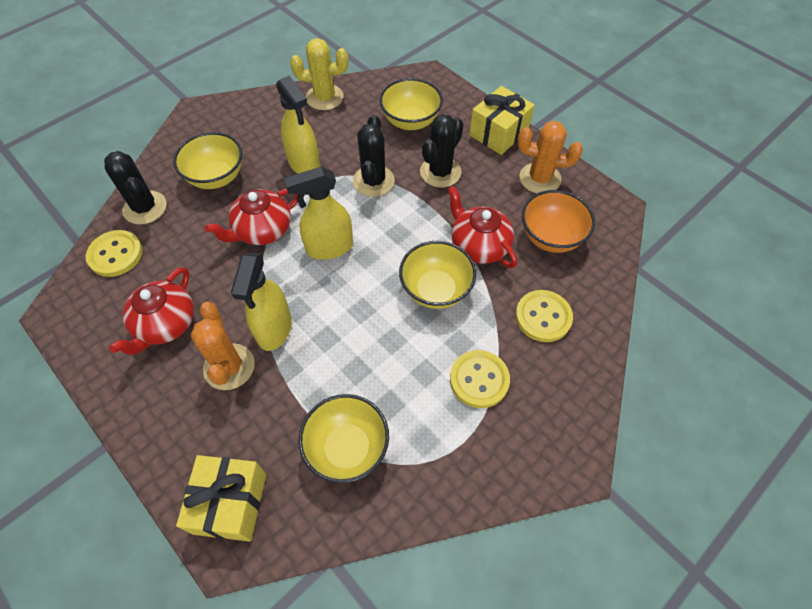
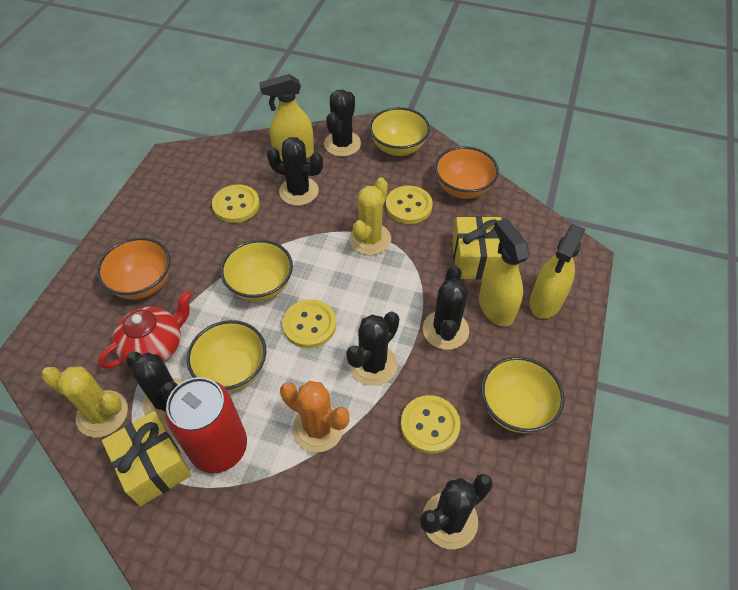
black cactus: [104,151,167,225] [353,115,395,197] [420,114,464,188] = 3 -> [126,352,183,424] [267,137,323,206] [324,90,361,157] [346,312,399,386] [421,474,493,549] [423,265,469,350] = 6
orange bowl: [522,190,595,253] = 1 -> [97,237,170,299] [435,146,499,199] = 2
orange cactus: [190,302,255,390] [518,121,583,193] = 2 -> [280,381,349,452] = 1
red can: none = 0 -> [165,377,247,473] = 1
red teapot: [109,267,194,355] [205,189,298,245] [448,186,517,268] = 3 -> [98,291,192,368] = 1
yellow button: [86,230,143,277] [450,350,510,408] [515,290,573,342] = 3 -> [212,184,260,223] [282,299,336,348] [386,185,433,224] [401,395,460,454] = 4
yellow cactus: [290,38,348,110] = 1 -> [41,366,128,437] [349,177,391,255] = 2

